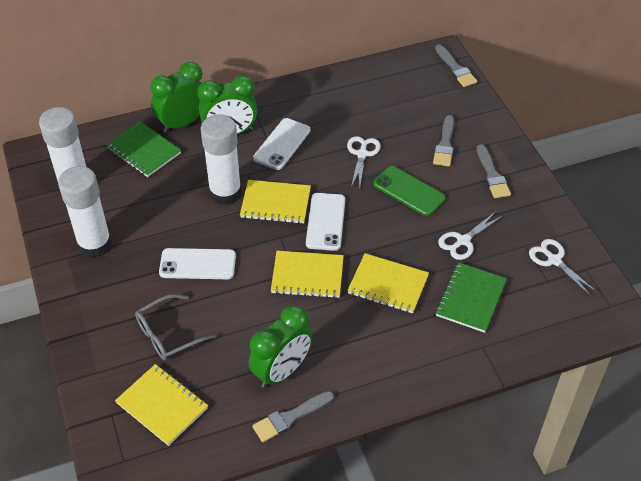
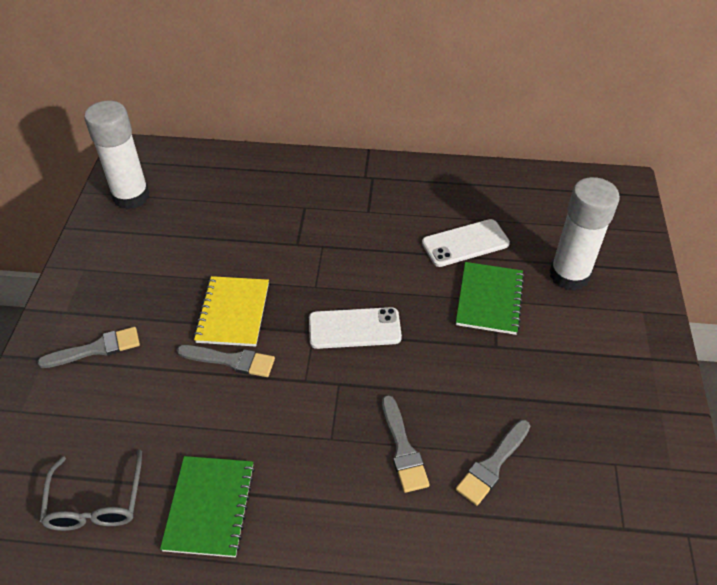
green clock: [150,62,202,133] [197,75,257,135] [248,305,312,388] = 3 -> none = 0
green phone: [373,166,445,216] = 1 -> none = 0
white glue stick: [39,107,86,187] [58,166,112,258] [201,114,242,205] = 3 -> [84,101,150,209] [550,177,620,291] = 2
white phone: [159,248,236,279] [253,118,310,170] [306,193,345,251] = 3 -> [309,307,402,349] [422,219,510,267] = 2
white scissors: [347,136,380,187] [438,212,503,260] [529,239,598,296] = 3 -> none = 0
yellow notebook: [115,364,208,446] [240,180,311,224] [271,251,344,298] [347,253,429,313] = 4 -> [194,276,269,347] = 1

